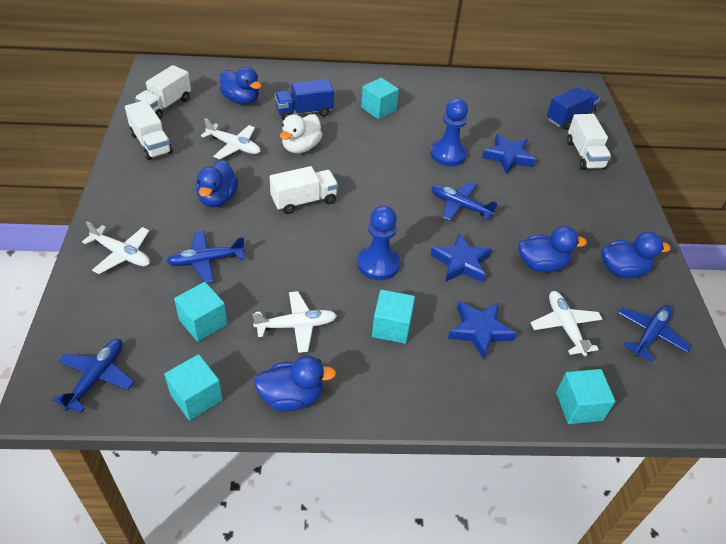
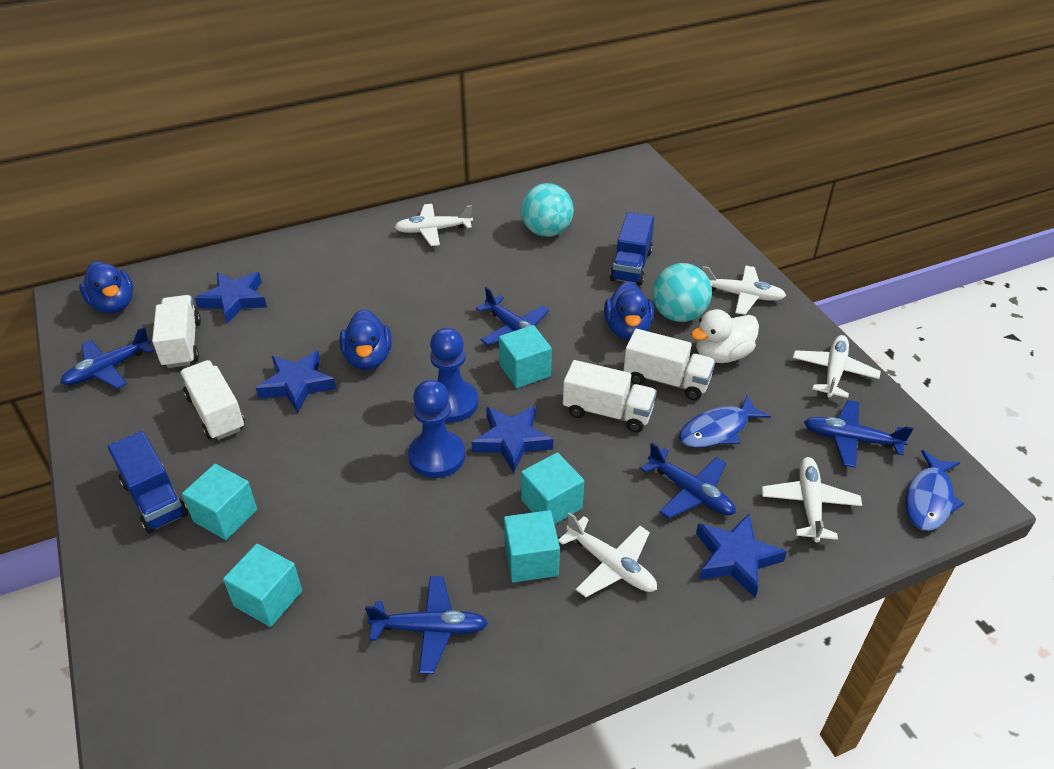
blue duck: [196,160,238,207] [220,67,261,105] [254,356,336,412] [518,226,587,273] [601,232,670,278] = 5 -> [79,261,133,313] [340,309,392,370] [604,281,654,340] = 3
blue fish: none = 0 -> [679,395,771,448] [906,450,964,531] = 2
blue plane: [52,339,134,413] [166,231,245,283] [431,182,498,221] [618,305,691,362] = 4 -> [60,327,154,389] [365,576,488,674] [476,287,549,345] [641,442,736,519] [804,400,913,468] = 5
blue star: [431,233,492,283] [448,301,517,360] [482,134,536,174] = 3 -> [195,272,267,324] [256,351,336,413] [471,406,553,473] [696,514,787,597] = 4
turquoise ball: none = 0 -> [521,183,574,237] [653,263,712,322] = 2
white plane: [82,221,150,274] [201,118,261,159] [252,291,337,353] [531,291,602,356] = 4 -> [395,204,473,246] [558,512,657,597] [702,266,786,315] [762,457,862,543] [793,335,881,398] = 5

